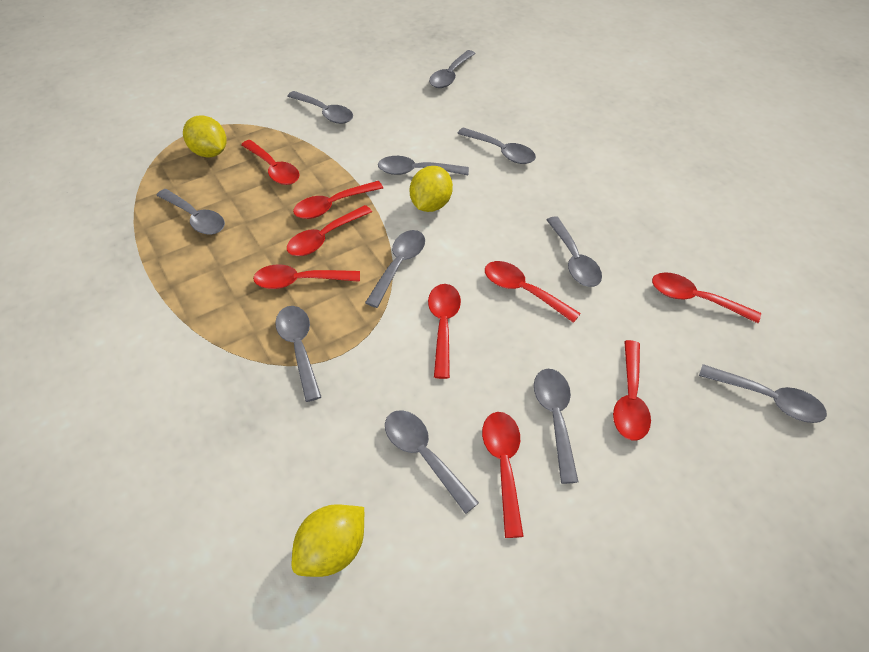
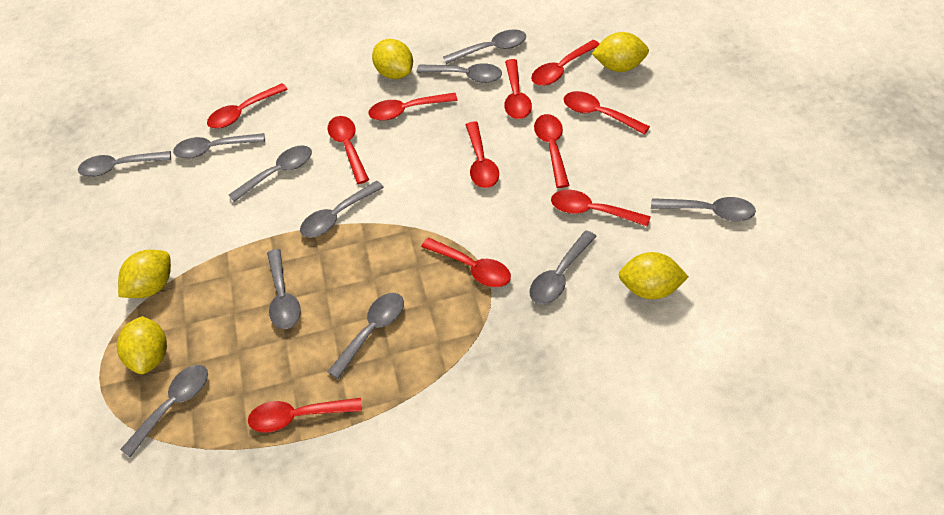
red spoon: [241,140,299,185] [253,264,360,289] [287,205,372,256] [293,181,383,219] [428,284,461,379] [482,412,524,538] [485,261,581,323] [613,340,651,441] [652,272,761,323] = 9 -> [207,83,288,129] [248,398,362,433] [327,116,369,184] [368,93,458,121] [421,238,511,287] [466,122,499,188] [504,59,532,119] [531,40,599,86] [534,114,569,188] [551,190,651,227] [564,91,650,135] = 11
yellow lemon: [183,115,227,157] [292,504,364,577] [410,166,453,212] = 3 -> [117,316,167,374] [118,250,171,298] [372,39,413,79] [592,32,649,72] [618,252,688,299] = 5

